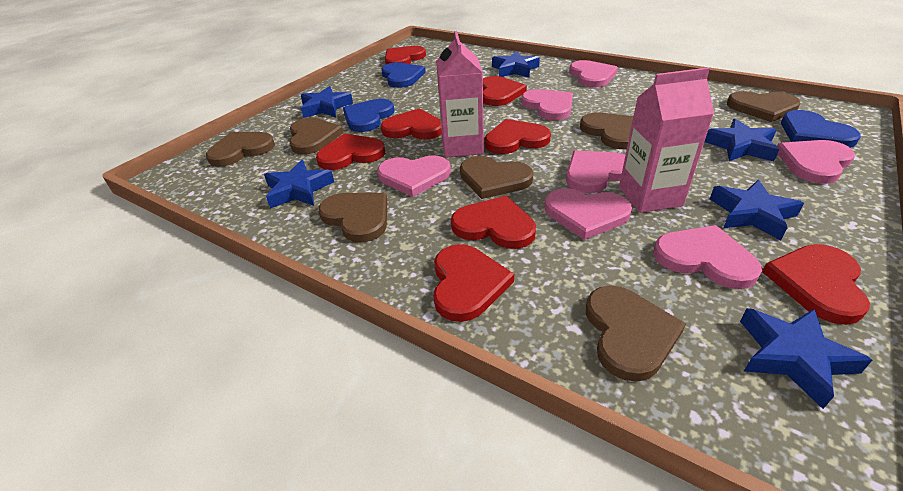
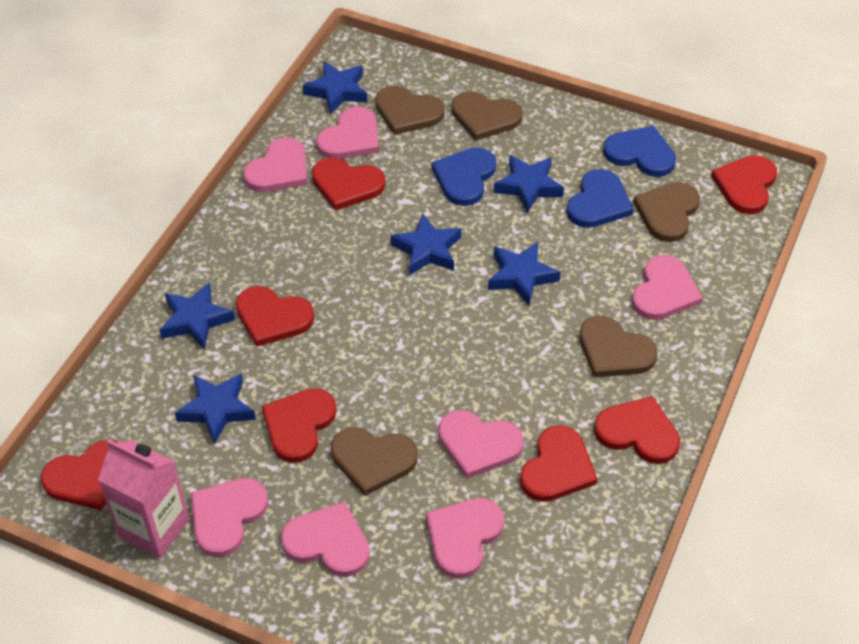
brown heart: [206,132,275,167] [290,118,344,154] [318,193,388,243] [460,156,533,199] [580,113,633,149] [586,285,686,382] [727,91,800,122] = 7 -> [331,427,418,496] [375,86,445,135] [452,91,523,141] [579,316,658,377] [633,182,700,242] = 5
pink carton: [436,31,484,157] [619,68,714,213] = 2 -> [98,439,190,558] = 1
red heart: [316,133,385,170] [381,108,442,139] [385,46,426,64] [433,244,514,322] [451,196,536,249] [483,76,527,106] [485,119,551,154] [762,244,870,325] = 8 -> [41,440,119,510] [236,286,314,347] [262,388,336,463] [312,158,385,211] [520,425,598,502] [594,396,680,464] [711,155,777,214] = 7

